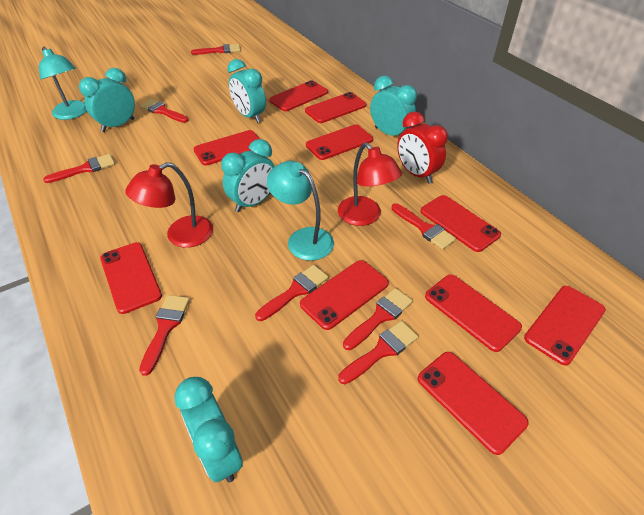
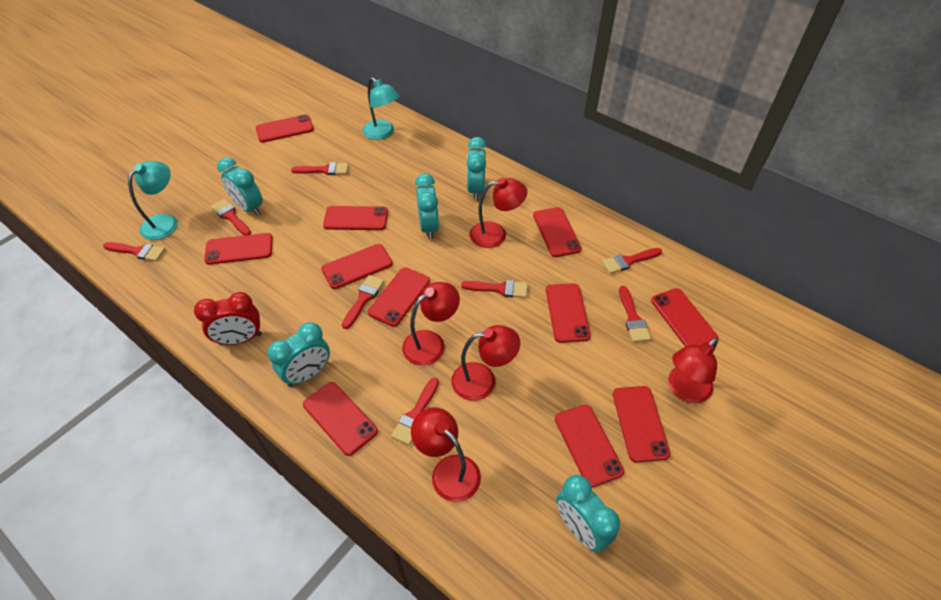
red lamp: [125,162,213,248] [338,143,402,226] = 2 -> [402,282,460,366] [411,407,481,502] [451,325,520,401] [470,178,527,248] [668,337,718,403] = 5
red phone: [100,242,162,314] [193,130,260,166] [269,80,328,111] [300,260,389,330] [305,92,366,123] [306,124,373,160] [418,352,529,455] [420,195,501,252] [425,274,522,352] [524,286,606,366] = 10 -> [204,233,273,265] [256,114,314,143] [303,382,378,456] [321,244,393,289] [323,206,388,230] [368,267,430,327] [533,207,582,257] [546,283,591,343] [555,404,624,487] [613,386,670,463] [651,288,718,347] = 11

